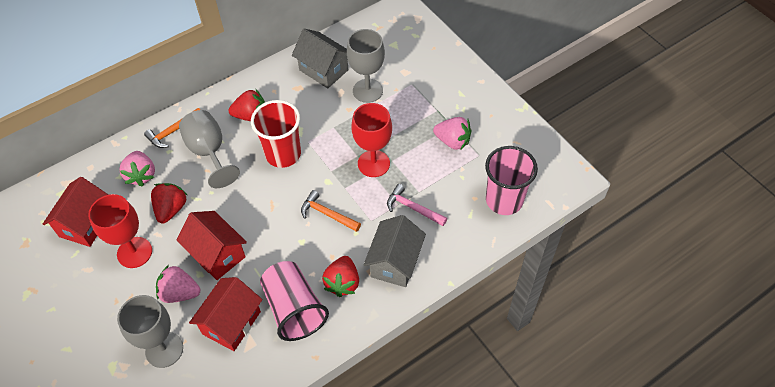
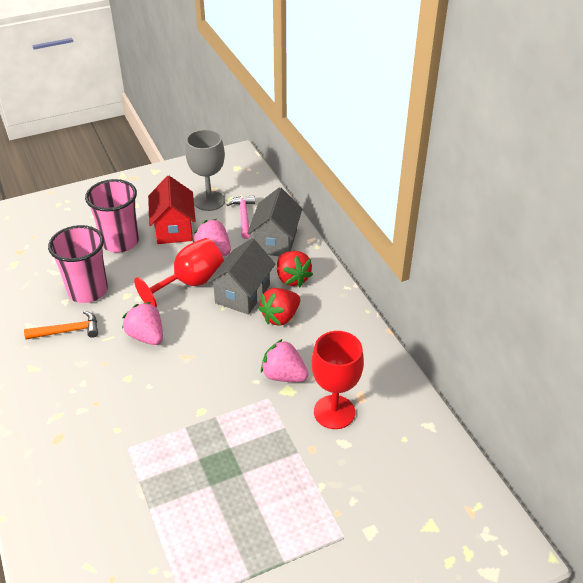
grey goblet: [117,295,183,368] [179,110,240,188] [347,29,385,103] = 3 -> [185,129,225,211] = 1
orange hammer: [144,108,200,148] [301,190,361,232] = 2 -> [24,311,98,340] = 1
red cup: [251,100,301,168] = 1 -> none = 0
red house: [43,177,108,247] [177,211,247,280] [189,277,263,351] = 3 -> [148,176,196,244] = 1
red strawberry: [151,183,187,223] [229,89,265,121] [322,256,359,297] = 3 -> [258,288,300,326] [277,251,313,287] = 2

